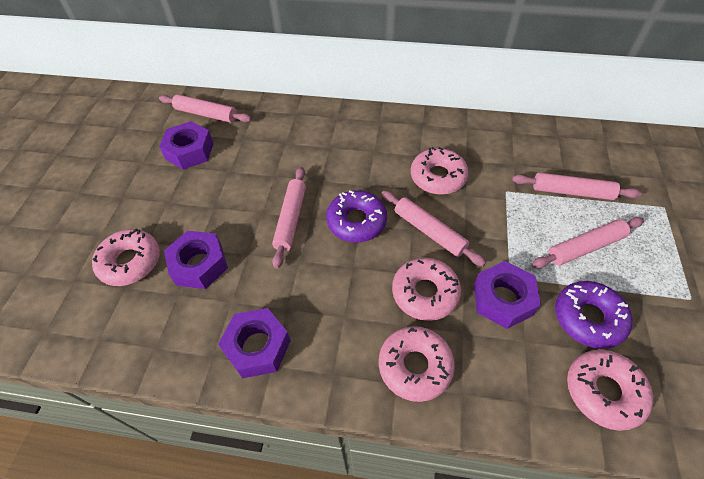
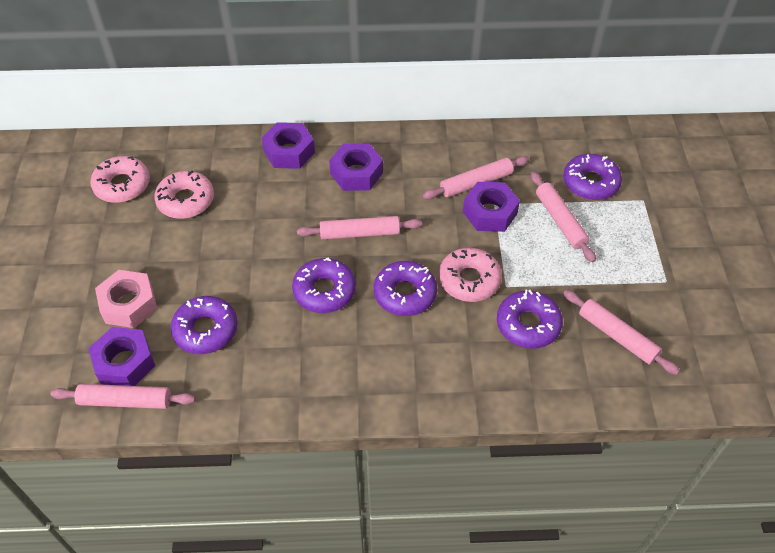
pink donut: [92,228,160,286] [379,326,455,402] [392,258,461,321] [411,147,469,195] [567,350,653,431] = 5 -> [90,156,150,203] [154,171,214,219] [439,248,502,302] = 3
pink nut: none = 0 -> [95,270,157,328] = 1
purple donut: [326,190,387,242] [555,281,632,349] = 2 -> [171,296,238,354] [292,257,356,313] [374,261,437,316] [497,290,563,349] [563,154,622,200] = 5

